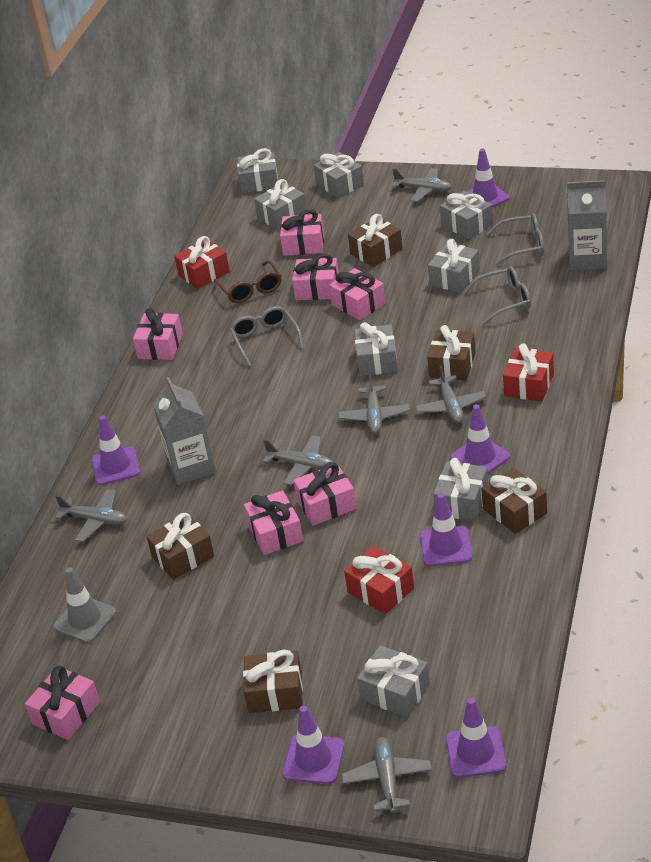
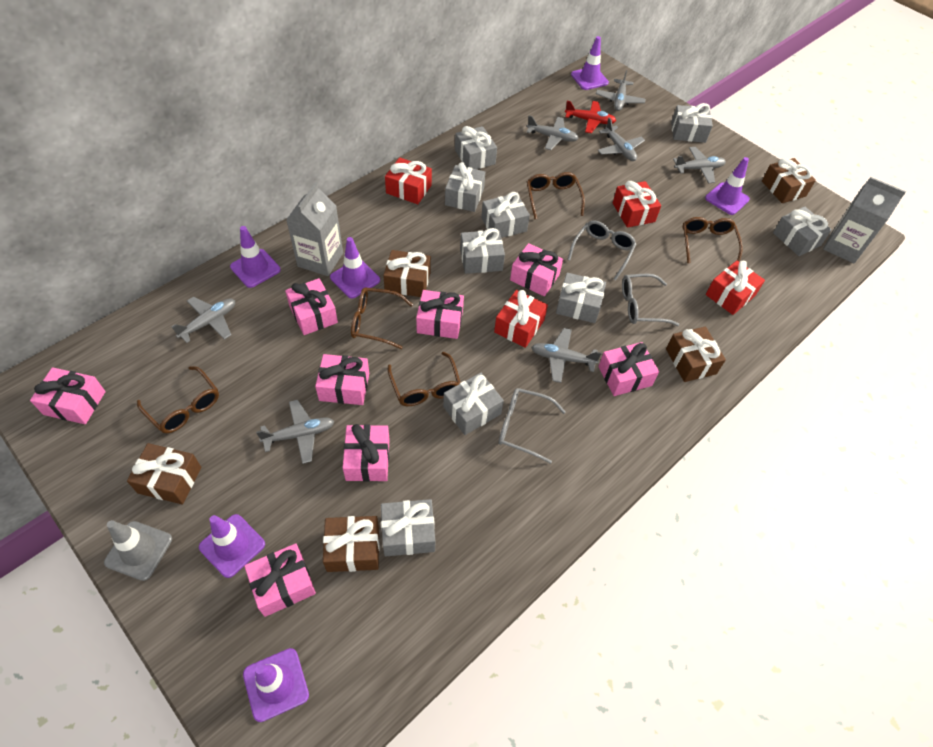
brown glasses: [214,260,281,303] = 1 -> [137,366,219,433] [351,288,413,349] [388,352,461,406] [527,172,585,219] [682,217,743,263] = 5
grey gift: [237,148,278,193] [254,179,307,230] [314,152,364,198] [354,322,398,376] [357,645,430,717] [428,239,480,293] [433,458,488,521] [440,191,493,239] = 8 -> [381,499,435,556] [443,373,504,435] [445,162,485,212] [455,126,497,169] [460,228,505,274] [481,192,530,238] [556,273,606,323] [671,103,713,143] [773,206,832,256] = 9
grey plane: [55,489,127,542] [263,435,333,485] [338,374,410,434] [342,737,432,813] [392,168,451,202] [415,365,487,423] = 6 -> [172,296,235,343] [256,400,335,464] [526,116,579,150] [531,328,602,383] [596,70,646,111] [598,118,645,161] [673,147,726,183] = 7
pink gift: [25,665,100,740] [133,308,183,360] [244,490,303,555] [280,210,324,256] [292,254,339,300] [293,462,357,526] [329,268,386,320] = 7 -> [30,367,106,424] [244,543,316,617] [285,278,338,335] [315,354,369,405] [343,424,390,482] [416,290,464,339] [510,243,563,296] [598,342,659,396] = 8
red gift: [174,236,230,289] [344,545,414,614] [503,343,554,402] = 3 -> [385,157,432,204] [494,290,548,348] [613,181,661,228] [706,261,765,315] = 4
red plane: none = 0 -> [565,101,616,133] = 1

